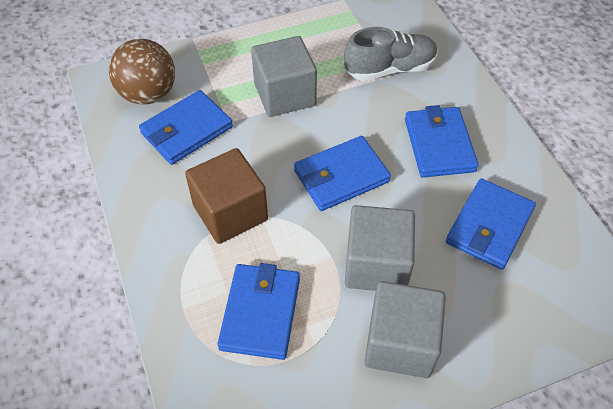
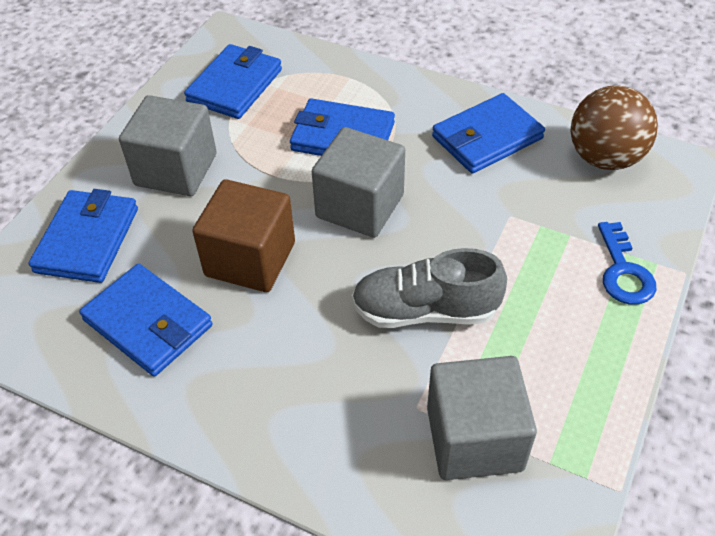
blue key: none = 0 -> [598,222,656,305] = 1

